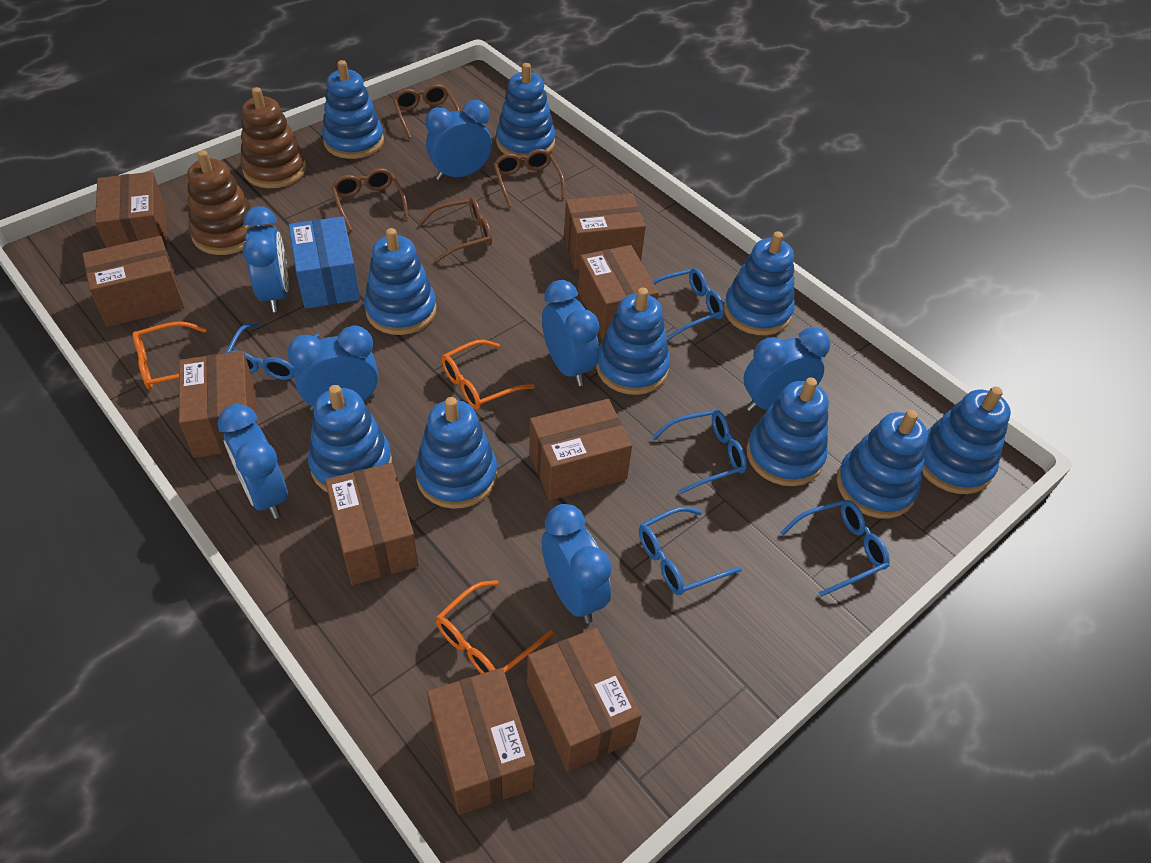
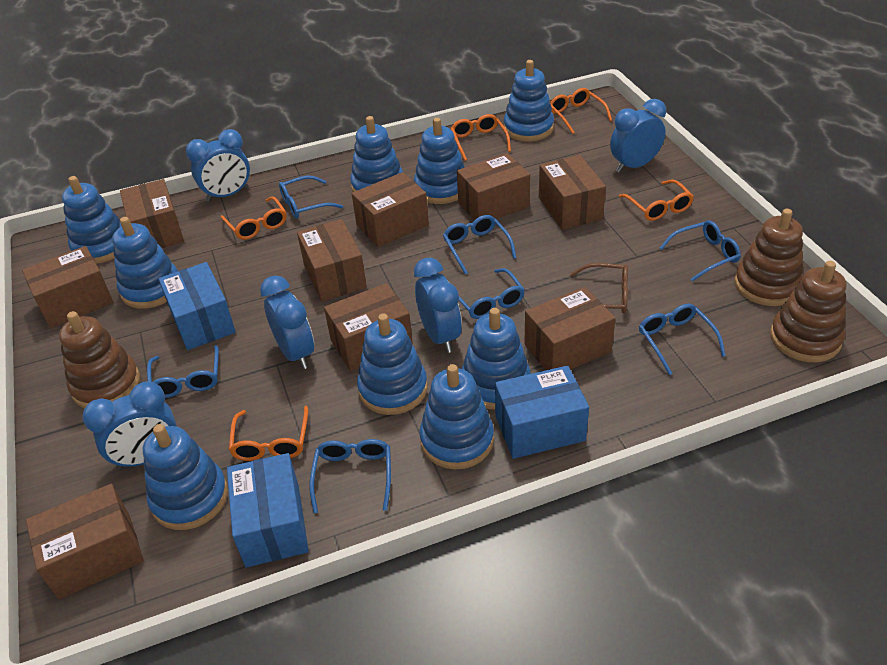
blue box: [289,216,360,309] = 1 -> [159,262,236,350] [227,453,309,568] [495,365,589,459] = 3
blue clock: [218,404,288,519] [243,206,289,312] [287,325,378,411] [425,100,492,181] [542,280,599,386] [542,504,612,624] [744,327,830,412] = 7 -> [82,381,177,470] [186,129,250,202] [260,275,314,369] [414,258,462,353] [610,99,666,173] = 5
blue glasses: [226,323,320,380] [639,507,742,595] [652,268,725,339] [652,410,747,494] [780,500,890,597] = 5 -> [147,345,219,398] [279,175,343,219] [309,439,391,513] [443,215,516,274] [459,268,525,319] [639,304,726,375] [660,220,741,282] = 7
blue stacking toy: [308,385,392,492] [322,60,384,159] [364,228,437,335] [415,397,497,509] [496,63,555,160] [596,287,670,395] [724,231,795,335] [747,377,829,486] [837,410,928,519] [923,387,1011,494] = 10 -> [62,176,121,264] [112,217,178,309] [143,424,228,530] [350,116,403,192] [357,313,427,415] [414,118,465,204] [419,364,494,469] [462,308,531,410] [504,60,554,141] = 9
brown glasses: [331,168,409,231] [393,84,460,139] [419,198,492,262] [493,149,565,208] = 4 -> [570,263,628,314] = 1
brown stacking toy: [187,150,259,255] [240,87,306,188] = 2 -> [59,311,140,408] [734,209,803,306] [770,261,847,362] = 3
orange glasses: [133,321,206,390] [436,580,553,674] [442,340,534,410] = 3 -> [221,196,286,240] [229,406,308,461] [450,114,511,161] [550,88,612,134] [619,180,694,221] = 5

